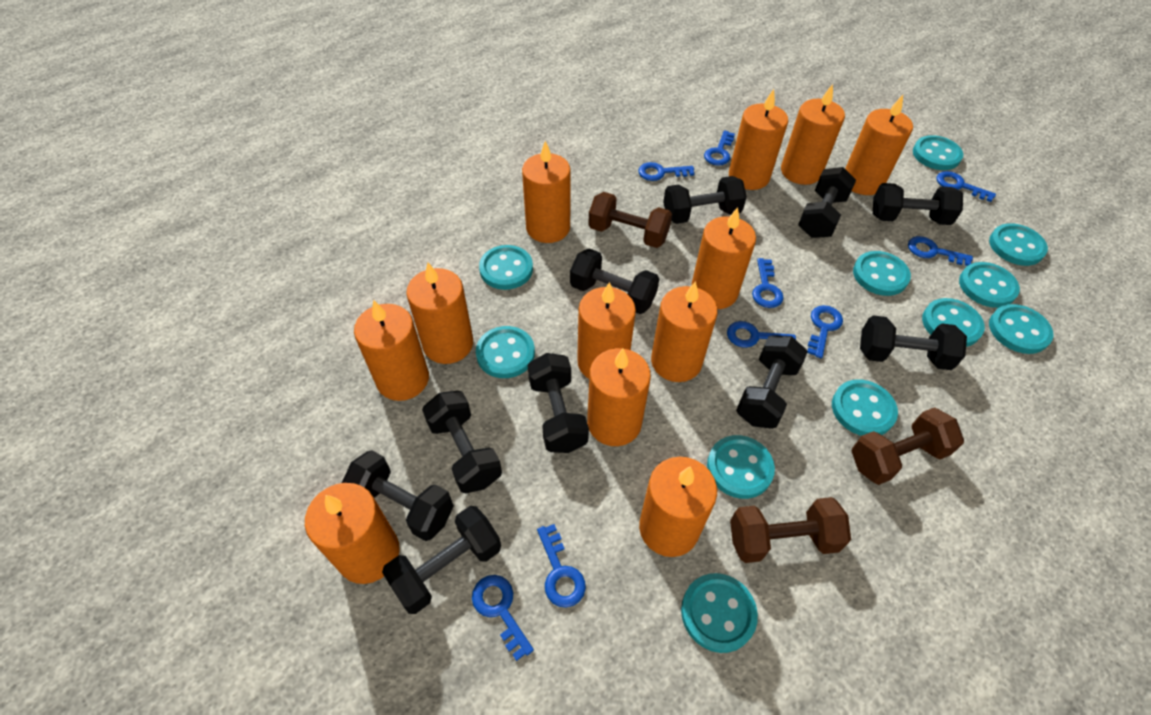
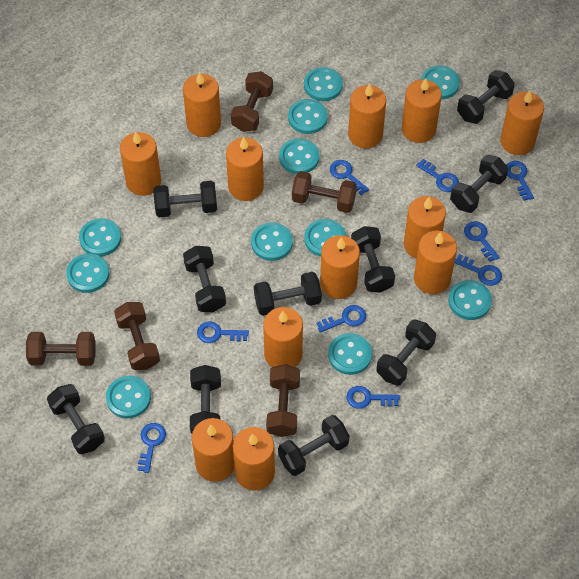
brown dumbbell: [588,192,672,248] [730,497,851,563] [852,407,964,485] = 3 -> [26,332,96,366] [114,302,160,370] [231,71,273,132] [266,364,300,437] [292,171,357,213] = 5

